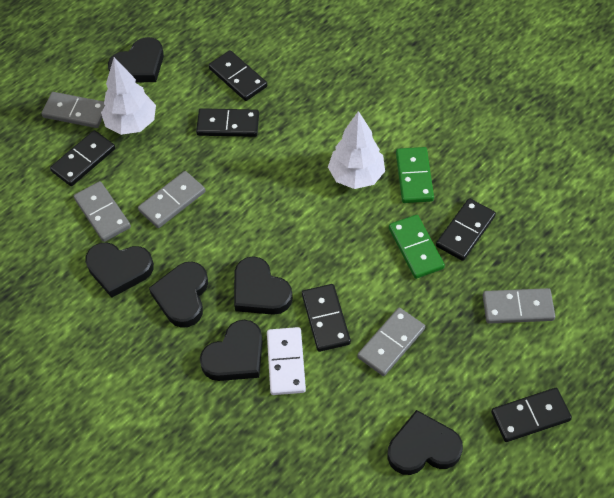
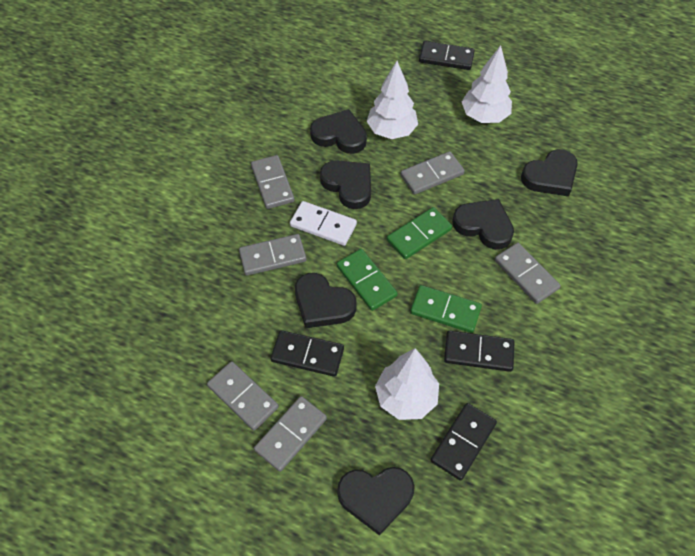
black domino: [50,130,115,186] [196,108,259,137] [209,50,267,101] [302,284,351,352] [436,198,496,261] [491,388,572,442] = 6 -> [271,330,344,377] [419,41,475,70] [431,403,497,481] [444,331,514,372] = 4
green domino: [389,215,445,279] [396,147,434,203] = 2 -> [337,249,398,311] [387,207,452,259] [410,285,482,333] = 3
grey domino: [41,92,105,128] [74,181,131,242] [138,171,205,228] [357,308,425,376] [483,288,555,323] = 5 -> [207,361,279,430] [239,234,306,276] [251,155,295,209] [254,396,327,472] [400,151,465,195] [495,243,561,304] = 6
white tree: [101,57,156,135] [328,111,385,189] = 2 -> [367,61,418,139] [375,348,439,420] [462,45,512,123] = 3

